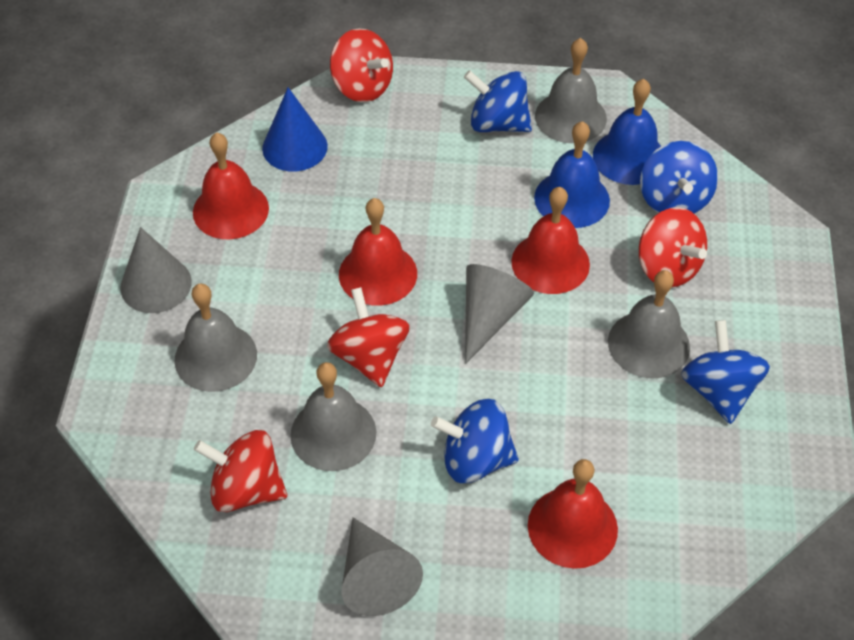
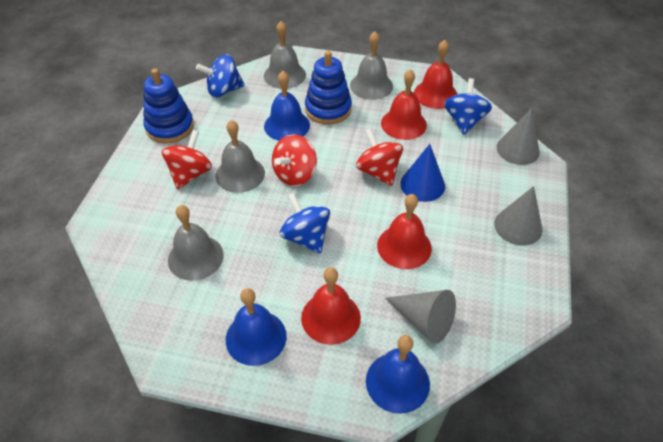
blue bell: [534,121,610,228] [593,79,661,185] = 2 -> [226,288,287,366] [264,71,310,141] [366,335,430,414] = 3
blue spinning top: [431,399,519,483] [464,70,532,132] [640,141,718,214] [681,320,770,424] = 4 -> [196,54,245,98] [280,193,330,254] [444,78,492,135] = 3
blue stacking toy: none = 0 -> [143,68,194,144] [305,51,352,124] = 2
red spinning top: [194,430,287,512] [327,287,410,387] [330,28,393,102] [639,207,707,288] = 4 -> [162,130,212,190] [272,134,317,186] [356,128,403,186] = 3

